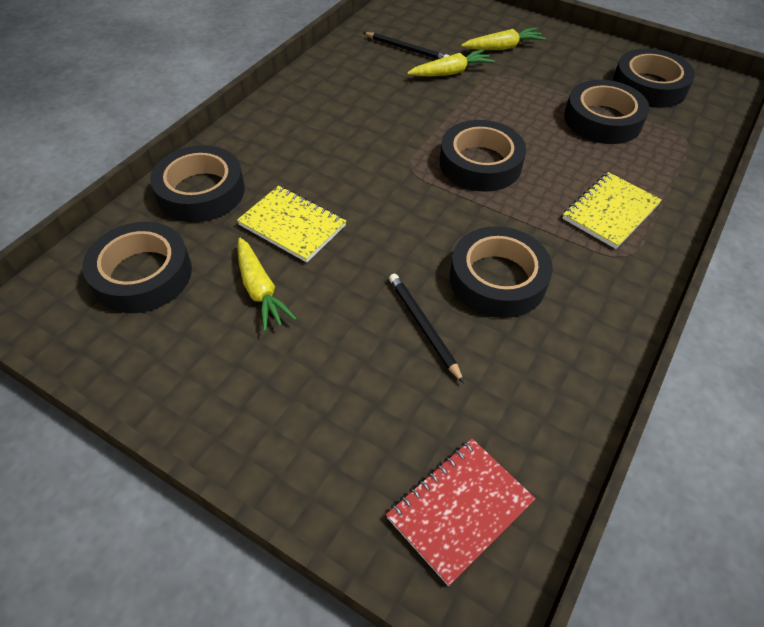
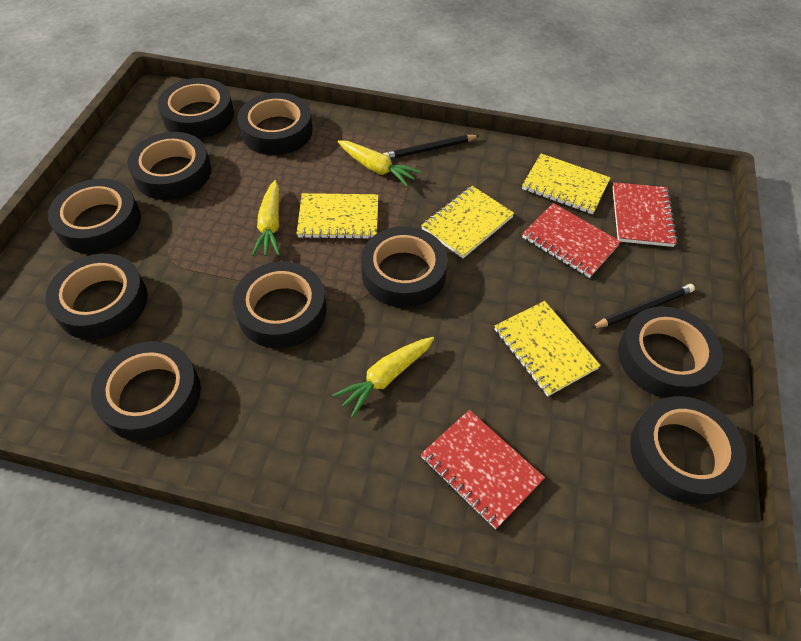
black tape: [82,222,192,313] [150,145,245,222] [440,120,526,192] [450,226,553,318] [564,80,649,144] [613,48,695,108] = 6 -> [45,254,148,340] [48,179,141,254] [91,341,201,441] [127,132,211,200] [157,78,234,139] [233,262,326,348] [237,93,313,155] [361,226,448,308] [618,306,723,398] [630,396,747,504] = 10
red notebook: [386,439,536,586] = 1 -> [421,410,545,529] [522,203,621,278] [612,182,678,247] = 3
yellow notebook: [237,185,346,263] [563,172,662,249] = 2 -> [296,193,378,239] [421,186,514,258] [495,301,601,397] [522,154,611,214] = 4

